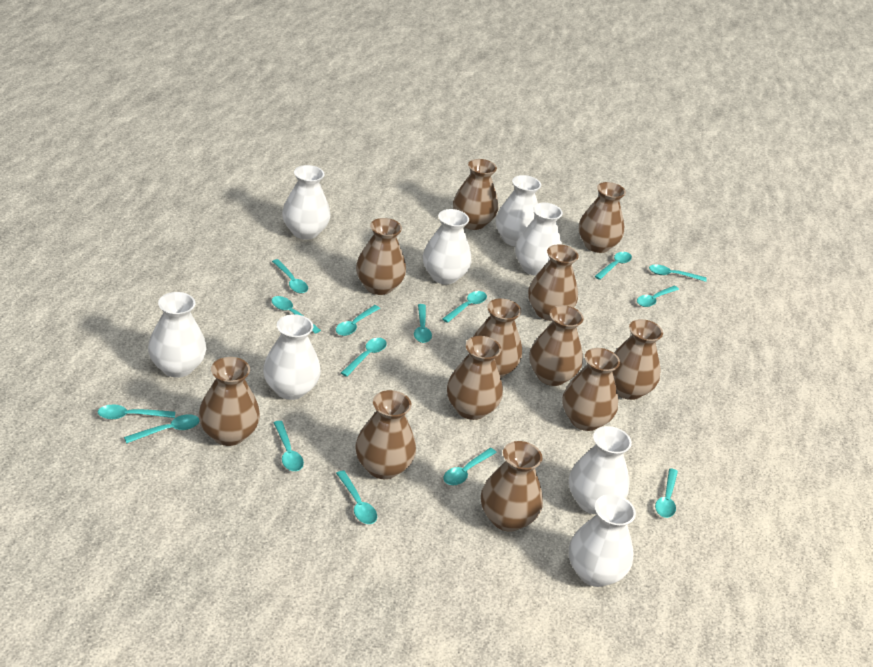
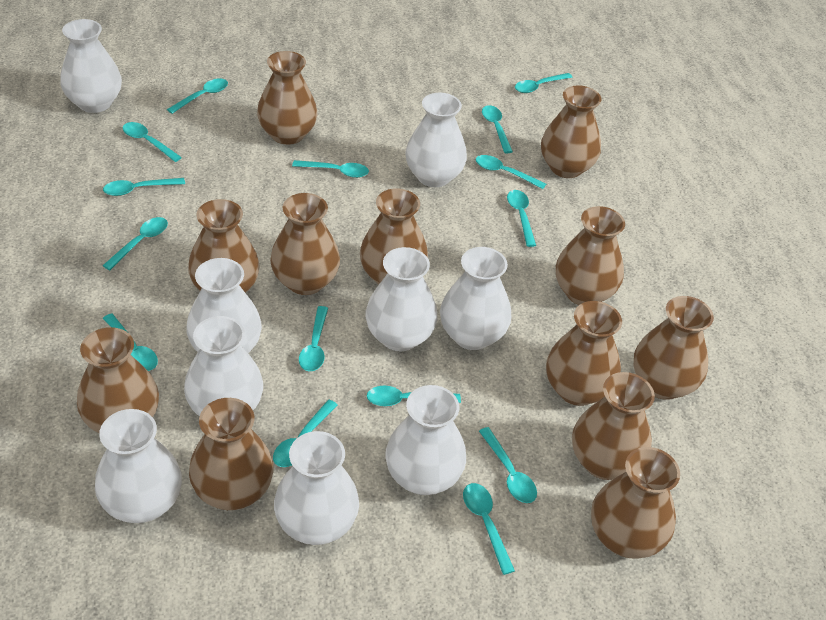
white vase: [148,292,206,378] [263,314,321,400] [282,165,330,240] [423,209,471,284] [496,175,541,247] [515,203,563,276] [569,426,632,514] [569,494,636,587] = 8 -> [60,19,122,113] [95,409,182,523] [184,316,263,416] [186,258,262,353] [274,431,359,545] [365,247,438,351] [385,385,466,495] [405,93,467,187] [440,247,511,350] = 9

